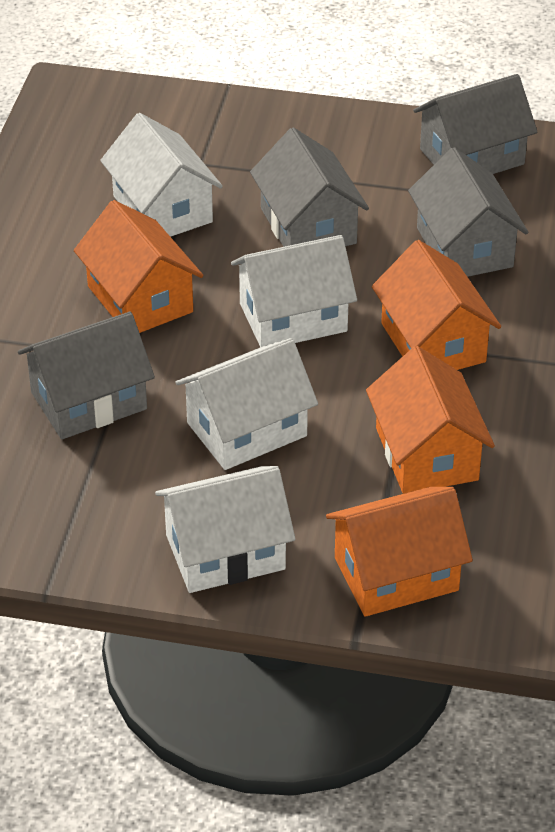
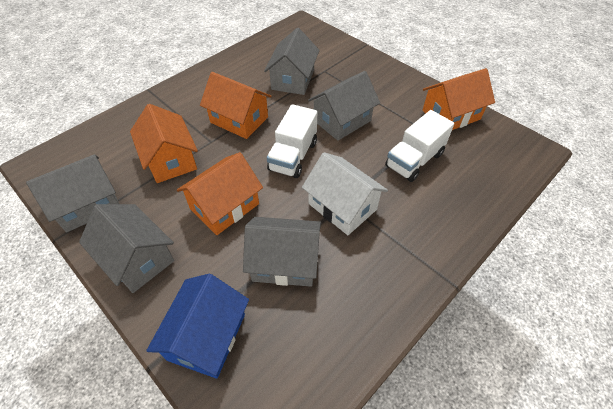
blue house: none = 0 -> [146,274,249,379] = 1
grey house: [18,312,155,439] [250,127,369,247] [408,147,528,277] [413,74,537,174] = 4 -> [26,154,119,232] [79,204,174,293] [243,217,321,287] [264,28,320,95] [308,71,380,141] = 5
white house: [100,113,223,237] [155,466,295,593] [176,338,318,470] [231,235,357,347] = 4 -> [302,152,388,235] = 1
white truck: none = 0 -> [267,104,317,178] [385,110,454,182] = 2

